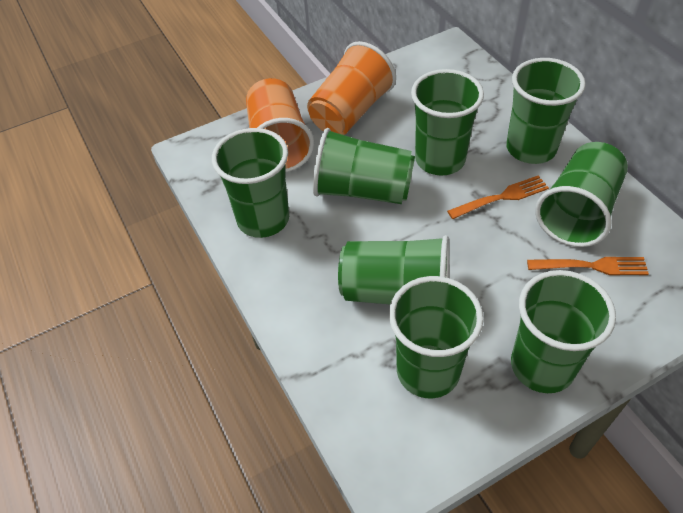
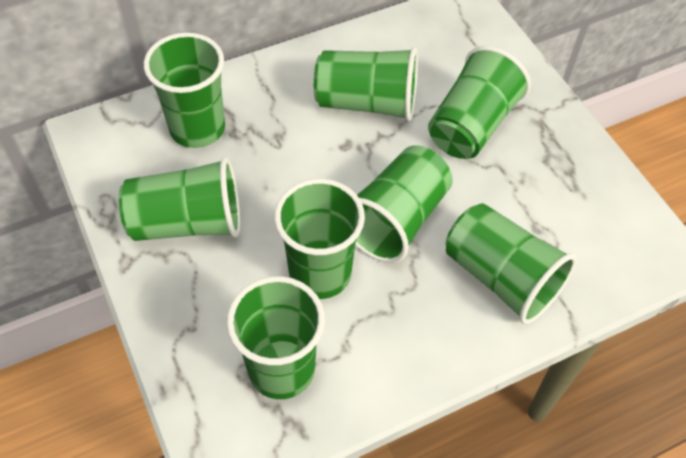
orange cup: [246,78,314,172] [307,41,396,135] = 2 -> none = 0
orange fork: [447,175,549,219] [527,257,649,275] = 2 -> none = 0

